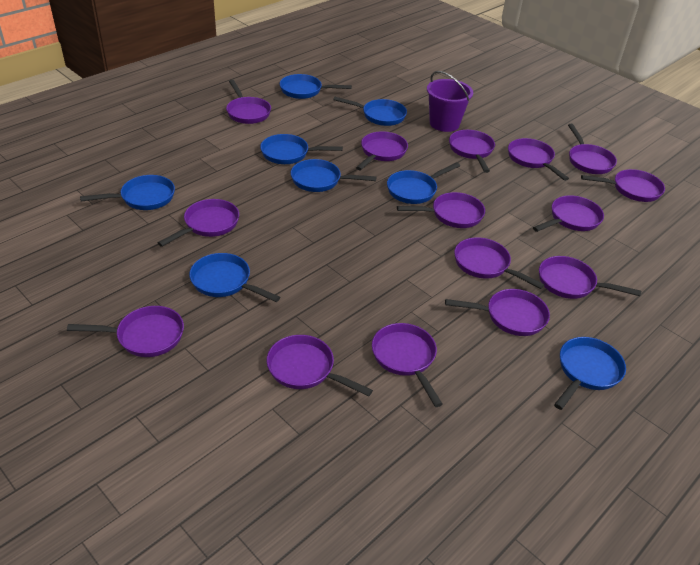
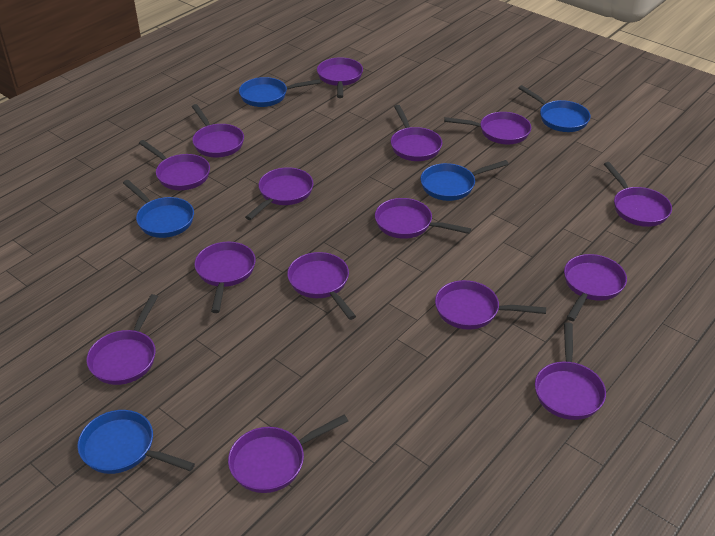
blue pan: [80,175,175,210] [189,253,280,302] [260,134,343,164] [279,74,352,99] [291,159,376,192] [333,97,407,126] [387,162,460,204] [554,337,626,410] = 8 -> [77,410,195,474] [123,180,194,238] [239,77,321,107] [421,160,509,201] [518,85,591,132] = 5
purple bucket: [427,71,473,132] = 1 -> none = 0

